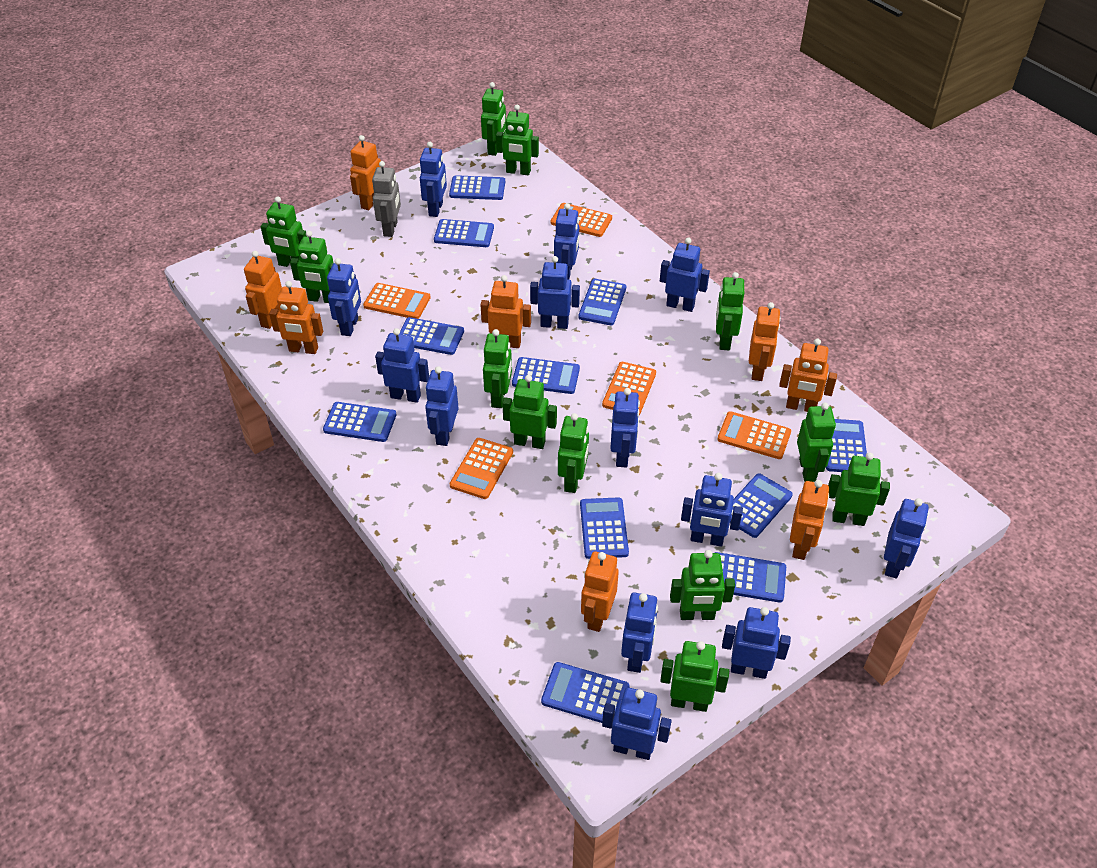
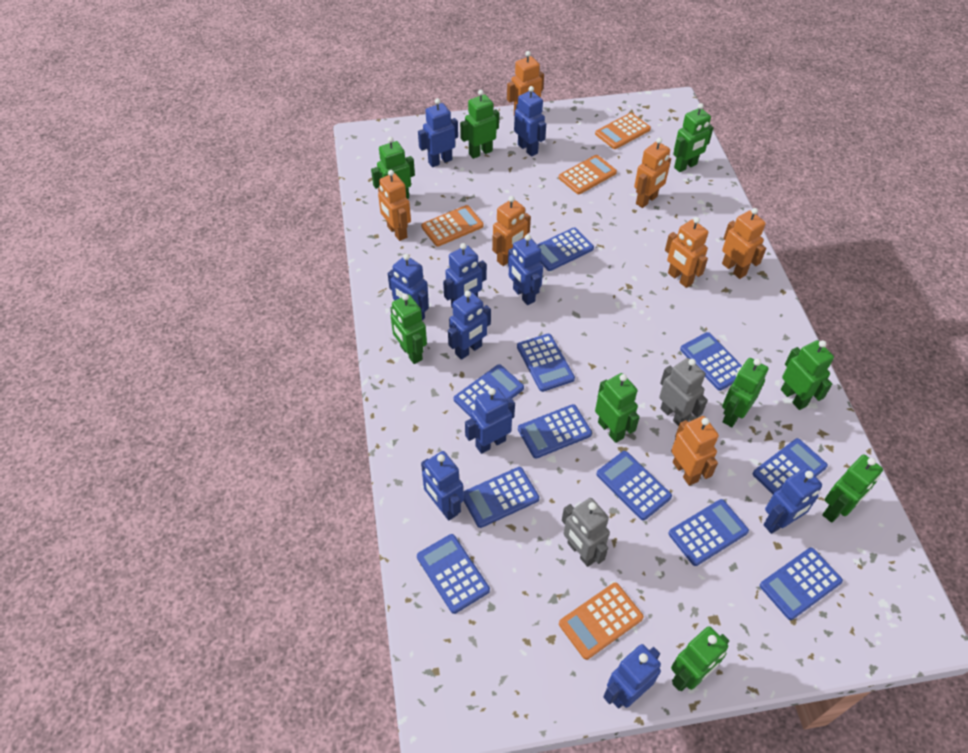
blue robot: [327,258,361,336] [375,328,429,403] [420,142,447,217] [425,366,459,446] [530,256,580,329] [554,203,579,279] [602,688,672,760] [610,388,640,468] [621,593,658,673] [660,237,710,312] [681,473,743,547] [722,607,791,679] [884,498,929,578] = 13 -> [388,254,429,320] [418,98,458,167] [421,451,464,521] [443,243,487,308] [448,290,491,360] [465,387,515,454] [508,234,543,305] [514,86,546,157] [603,644,661,709] [764,468,822,534] = 10
green robot: [261,196,307,267] [290,231,334,303] [481,82,506,156] [483,329,512,408] [496,105,539,175] [502,375,557,449] [558,413,589,493] [660,641,729,712] [670,550,735,620] [716,272,744,350] [797,403,836,482] [828,452,890,526] = 12 -> [371,137,415,199] [390,294,427,364] [460,90,499,159] [595,373,640,443] [671,626,729,691] [673,103,713,172] [722,358,769,427] [781,340,834,410] [822,455,883,523] = 9
grey robot: [372,161,401,237] = 1 -> [562,498,610,567] [659,358,708,426] = 2
orange calculator: [363,283,431,319] [450,438,513,499] [550,203,612,237] [602,362,656,415] [717,411,791,459] = 5 -> [421,205,484,246] [559,155,617,194] [559,583,644,660] [595,113,651,149] = 4
orange robot: [244,251,282,329] [269,281,323,354] [350,135,381,210] [480,275,531,348] [581,551,619,632] [749,302,781,381] [779,339,837,412] [790,480,829,560] = 8 -> [378,170,411,241] [492,196,531,266] [507,51,544,116] [634,138,671,208] [665,217,708,288] [671,416,719,486] [722,208,766,279] = 7

